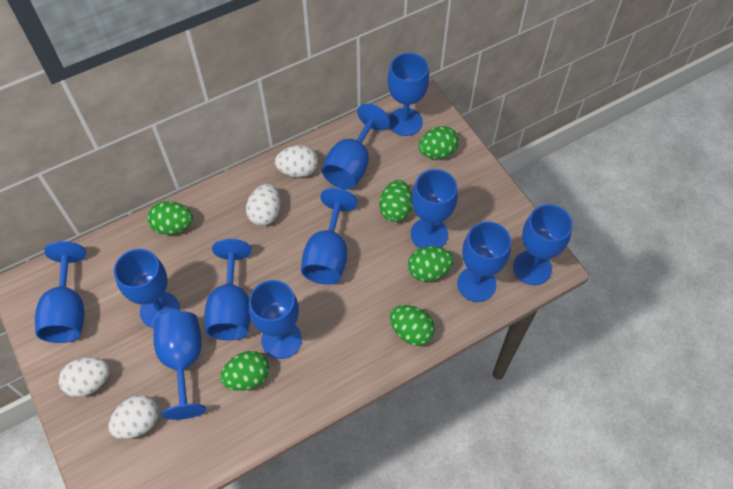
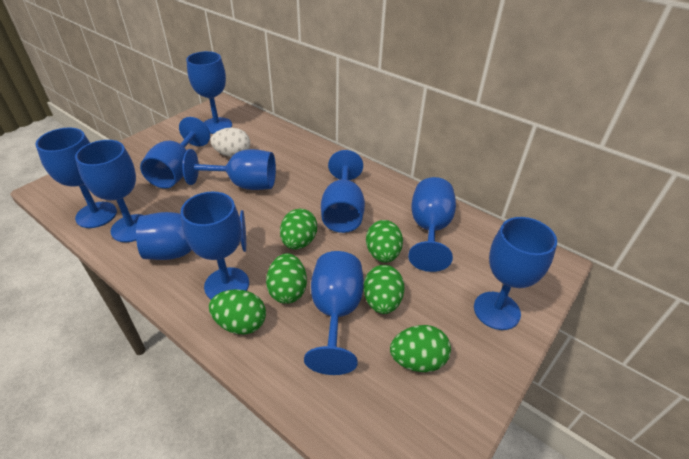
white egg: [59,357,110,397] [108,395,159,439] [246,184,281,226] [275,145,318,177] = 4 -> [210,127,250,157] = 1

